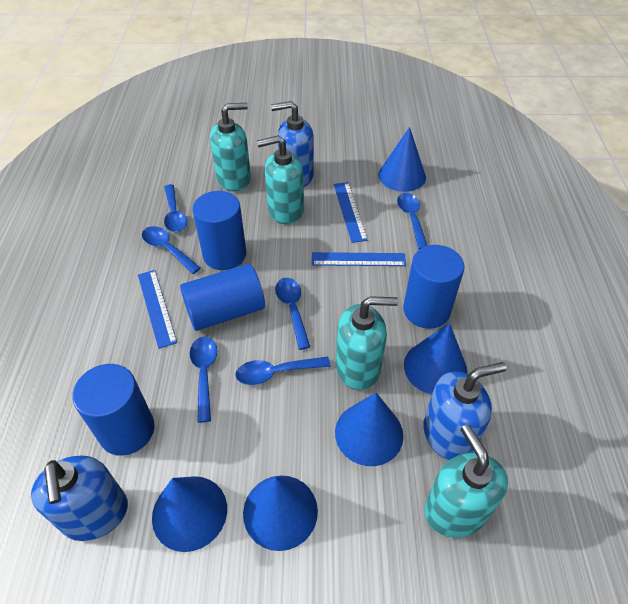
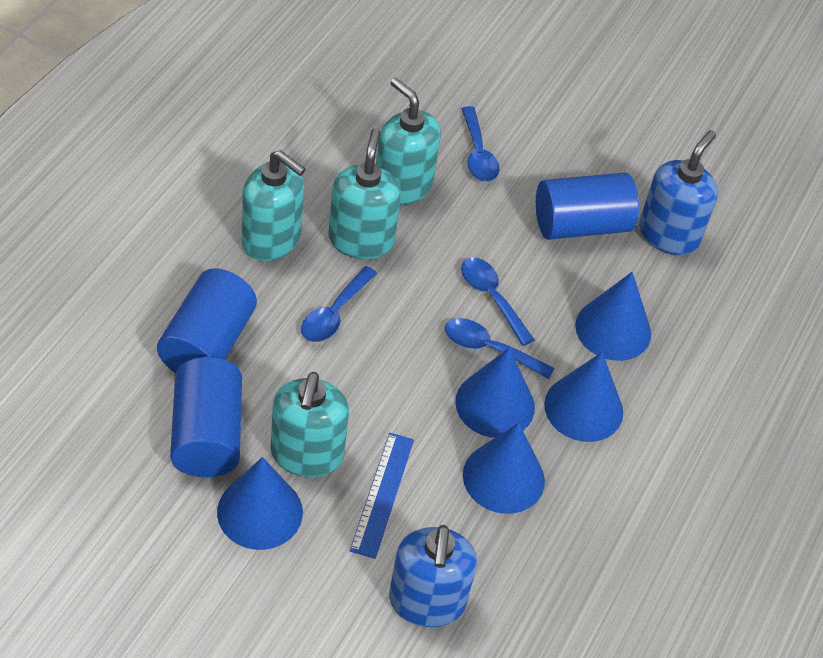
blue cylinder: [72,364,154,455] [180,264,265,331] [193,191,246,270] [403,245,464,329] = 4 -> [157,268,257,373] [170,357,242,477] [536,172,639,240] = 3
blue ruler: [138,270,177,349] [312,252,406,266] [334,182,368,243] = 3 -> [350,433,414,559] = 1
blue soap dispenser: [31,455,128,541] [271,101,314,187] [423,362,507,460] = 3 -> [389,525,477,627] [639,130,718,255] = 2
blue spoon: [142,226,201,274] [164,184,187,232] [190,337,217,423] [235,357,331,385] [275,278,310,350] [397,193,428,249] = 6 -> [301,266,377,342] [445,318,554,379] [461,106,500,182] [461,257,535,346] = 4

